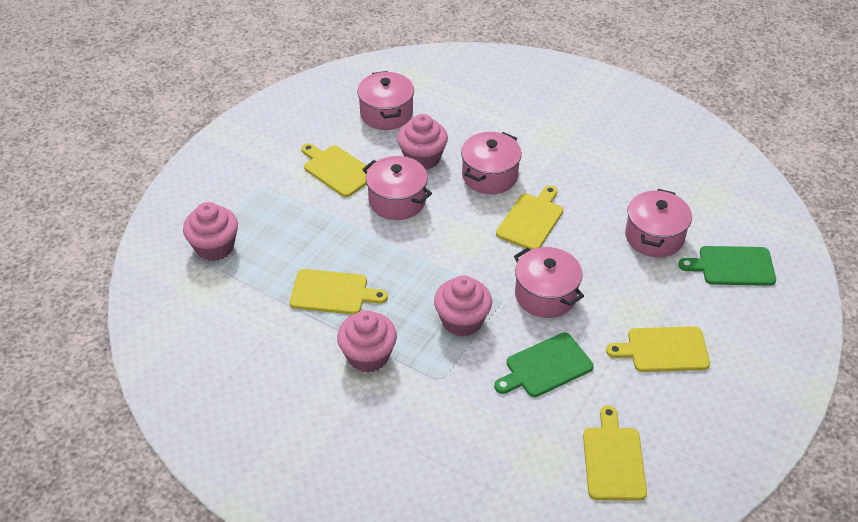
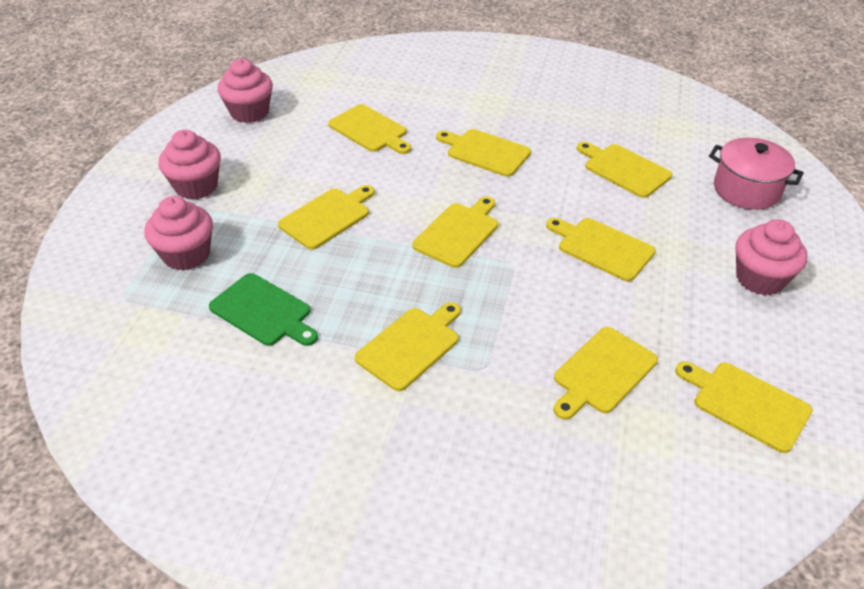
green cutting board: [494,333,594,397] [678,246,776,286] = 2 -> [209,273,318,346] = 1
pink pot: [357,71,414,130] [362,156,432,220] [461,132,522,194] [514,247,584,318] [625,189,692,258] = 5 -> [709,138,804,210] = 1
yellow cutting board: [290,269,388,315] [301,143,369,197] [496,185,563,250] [583,405,647,501] [606,326,710,372] = 5 -> [278,185,375,250] [328,104,411,154] [355,302,461,391] [412,196,498,268] [436,129,531,177] [546,218,656,281] [554,327,658,420] [577,142,672,198] [675,361,813,453] = 9

